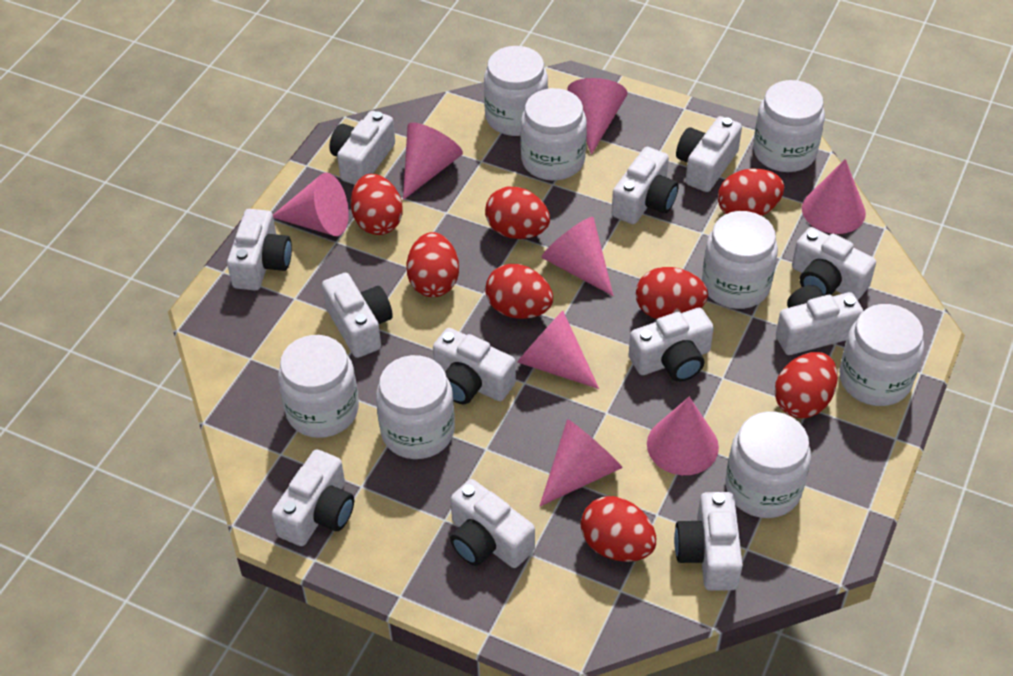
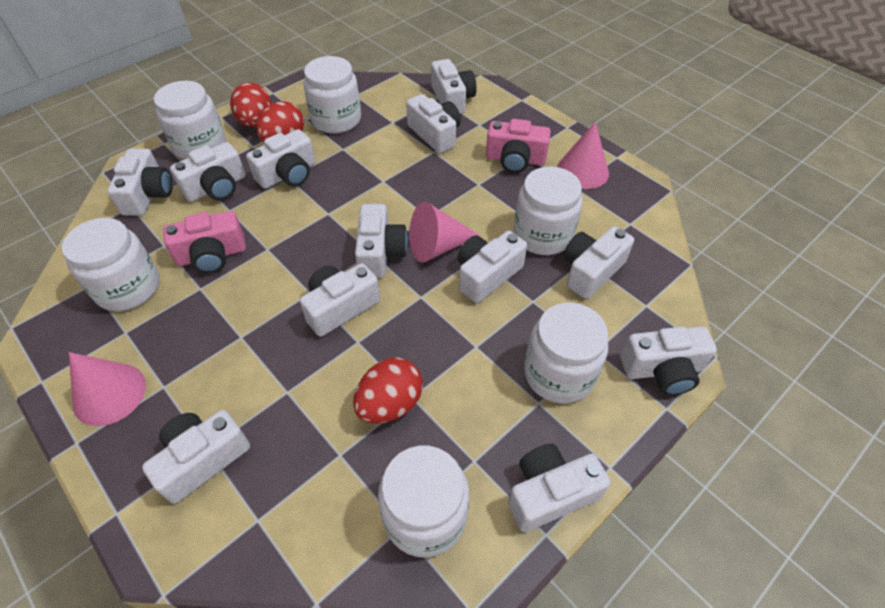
pink camera: none = 0 -> [163,211,246,274] [486,119,551,173] = 2
pink cone: [273,173,349,236] [403,123,463,200] [517,311,599,389] [540,419,623,506] [542,217,614,296] [567,78,627,155] [647,396,719,475] [802,159,866,234] = 8 -> [69,352,146,426] [409,202,480,263] [557,122,609,189] = 3
red egg: [351,174,403,235] [407,232,459,297] [485,187,550,239] [485,264,553,319] [581,496,656,562] [636,267,708,319] [718,168,784,216] [775,352,838,418] = 8 -> [230,82,271,127] [257,101,304,143] [353,357,423,424] = 3
white jar: [278,335,359,438] [376,355,455,459] [484,46,548,136] [520,88,587,181] [702,211,778,309] [726,411,811,518] [753,80,825,172] [839,304,924,406] = 8 -> [62,218,160,311] [154,81,226,159] [303,56,361,134] [378,446,469,558] [514,166,583,255] [524,303,608,404] = 6

